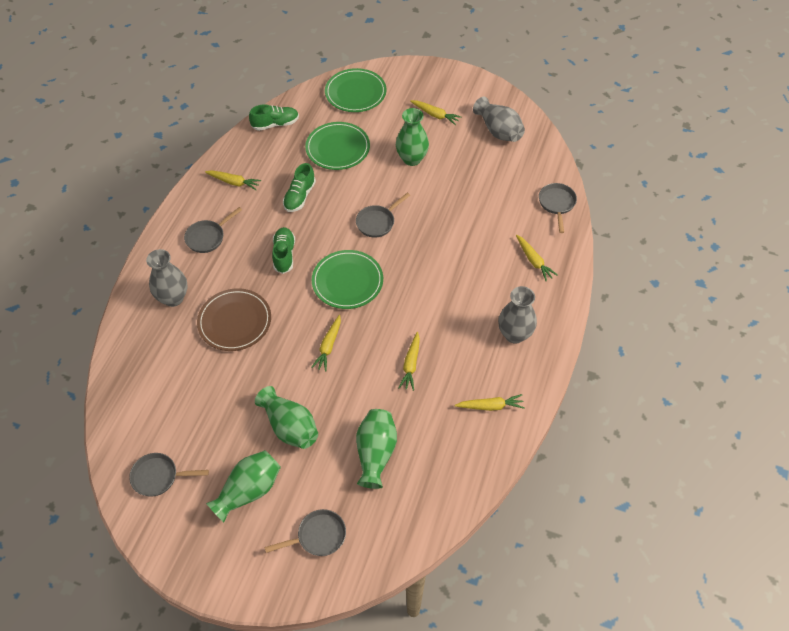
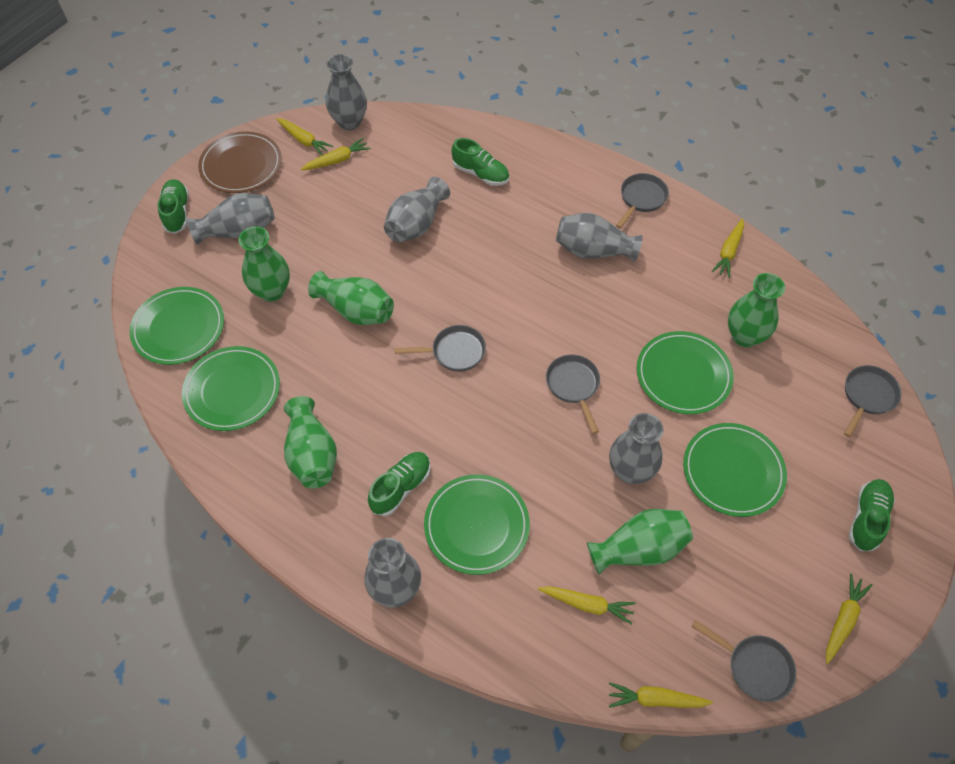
green plate: [305,122,370,170] [312,250,383,309] [325,68,386,112] = 3 -> [130,287,224,365] [182,346,280,431] [424,474,530,575] [637,331,734,414] [683,423,787,517] = 5
green shoe: [249,104,299,131] [272,227,295,274] [283,163,316,212] = 3 -> [157,179,189,234] [368,452,431,516] [452,138,509,186] [849,479,895,551] = 4
green vase: [206,450,281,522] [255,386,318,449] [356,409,397,489] [396,108,429,166] = 4 -> [238,227,290,302] [284,396,337,488] [308,271,394,325] [587,509,693,575] [728,273,785,347] = 5
grey vase: [146,249,187,307] [473,97,525,142] [498,286,537,343] = 3 -> [187,193,275,245] [326,54,367,130] [364,538,421,608] [384,177,450,242] [556,213,643,262] [609,413,663,484] = 6

